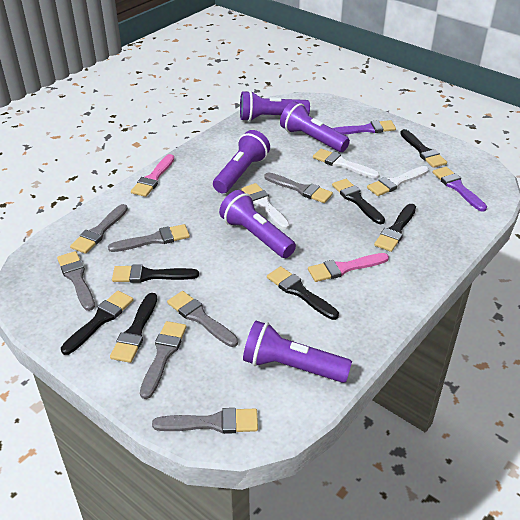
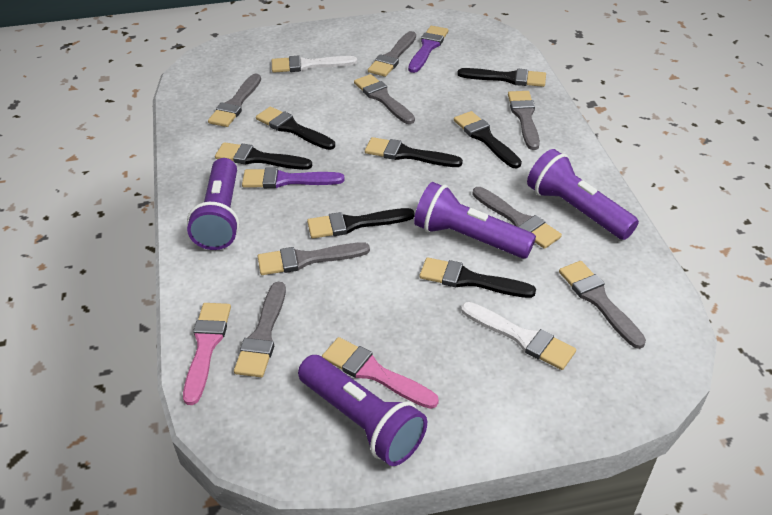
grey brush: [57,251,95,311] [70,204,128,254] [108,224,190,252] [140,321,187,399] [152,408,258,434] [167,291,238,347] [264,173,333,203] = 7 -> [208,74,261,127] [234,282,286,377] [258,242,370,275] [354,74,415,124] [368,31,416,77] [472,187,562,249] [508,91,540,150] [559,261,646,349] = 8
purple flashlight: [213,130,270,193] [219,190,296,258] [240,91,310,121] [243,321,352,383] [280,101,350,152] = 5 -> [187,158,239,250] [298,355,427,466] [414,182,536,259] [527,149,639,240] = 4
white brush: [241,183,290,230] [313,149,380,179] [367,166,429,196] = 3 -> [272,56,357,73] [461,302,576,370] = 2

